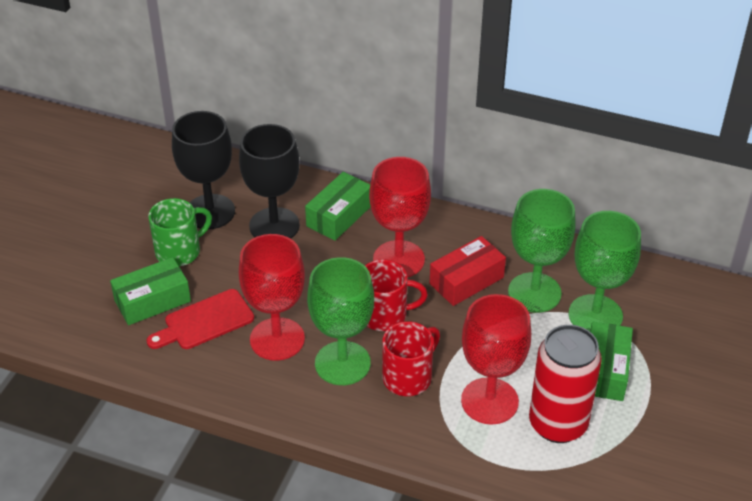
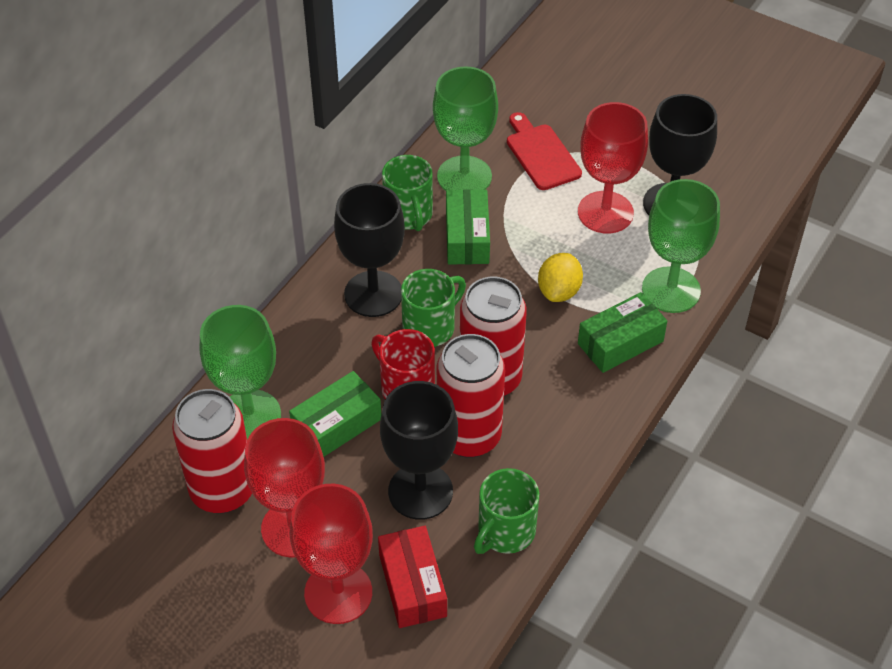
black goblet: [172,111,235,229] [239,124,300,239] = 2 -> [334,183,405,317] [380,381,458,520] [643,94,717,215] = 3
green mug: [148,198,212,266] = 1 -> [382,155,433,231] [401,269,466,347] [474,468,539,554] = 3
red can: [529,325,602,443] = 1 -> [172,389,252,513] [437,334,505,458] [460,277,527,396] = 3
red mug: [365,259,428,331] [382,321,440,396] = 2 -> [371,329,435,399] = 1
yellow lemon: none = 0 -> [538,253,583,302] = 1

